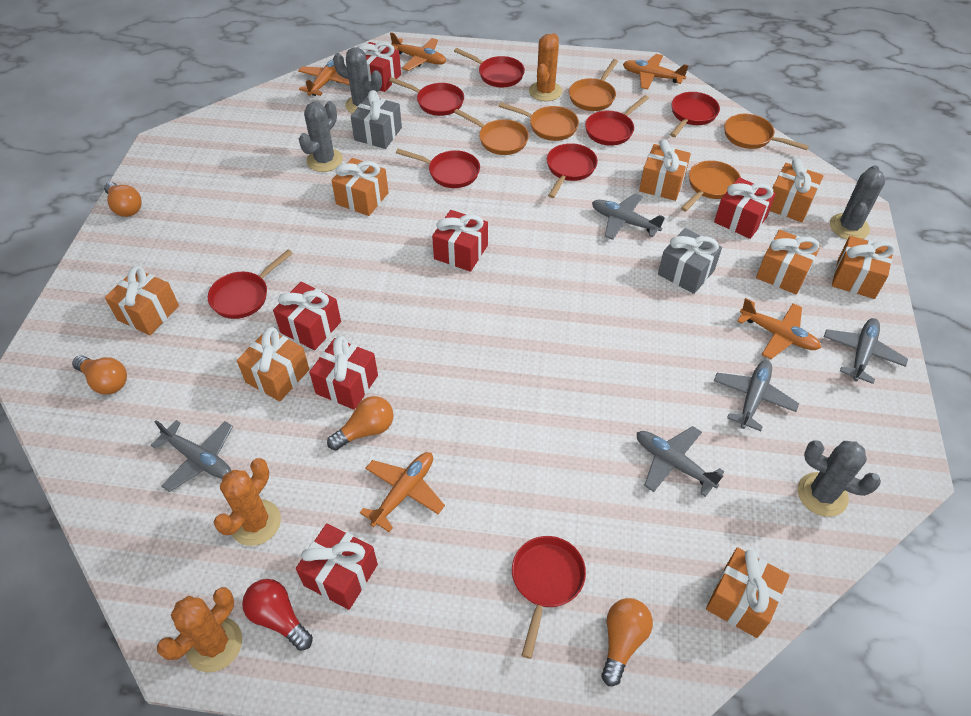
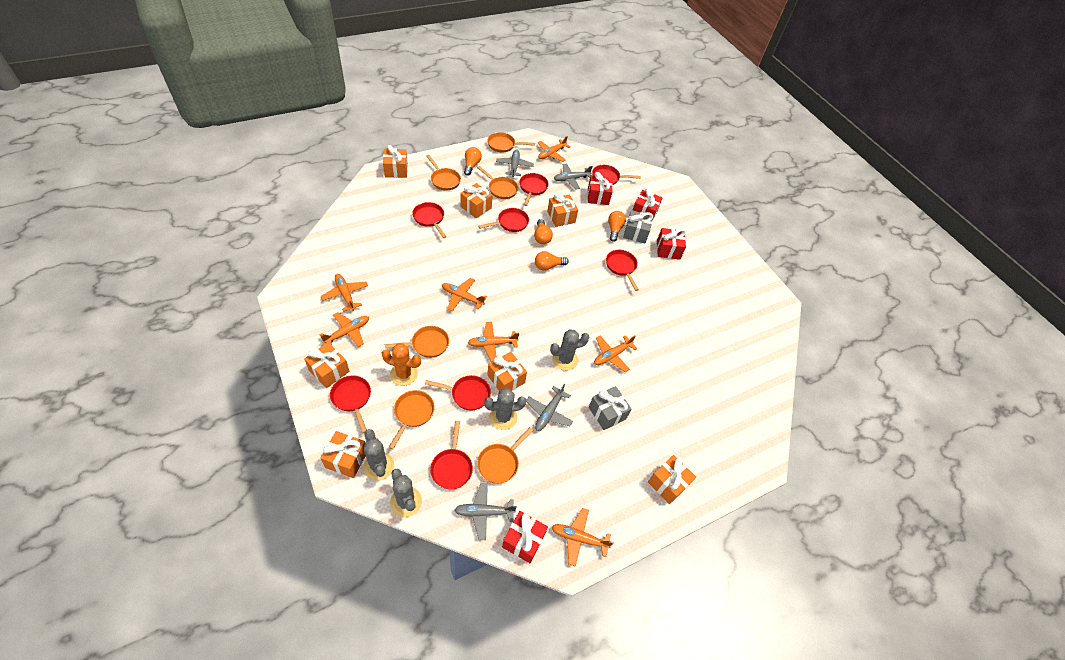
grey plane: [151,420,233,492] [592,193,665,240] [637,426,725,497] [714,360,799,431] [824,318,908,384] = 5 -> [454,483,517,540] [496,149,534,177] [526,384,573,431] [553,164,593,190] = 4
orange cactus: [157,587,242,672] [214,458,281,546] [529,33,562,101] = 3 -> [382,343,421,386] = 1
orange gift: [105,265,179,335] [237,327,309,401] [331,158,389,216] [639,139,691,201] [706,547,790,638] [756,230,820,294] [770,159,823,222] [832,236,895,299] = 8 -> [304,343,350,388] [321,431,366,478] [383,145,408,178] [460,183,493,218] [488,352,527,391] [547,193,578,227] [648,455,696,504] = 7
orange pan: [454,109,529,155] [499,102,579,141] [569,59,618,111] [681,160,741,211] [724,114,809,150] = 5 -> [385,326,449,358] [388,390,435,450] [426,155,461,191] [477,166,518,199] [477,427,533,484] [487,132,535,153] = 6
orange plane: [298,59,350,96] [360,452,445,532] [390,32,446,71] [623,54,689,89] [737,298,821,359] = 5 -> [320,312,369,347] [321,274,368,312] [442,278,487,311] [468,322,519,362] [538,136,570,162] [551,508,614,567] [594,335,637,372] = 7
red gift: [273,282,341,350] [296,523,378,610] [309,336,378,410] [357,42,401,92] [432,210,488,272] [714,177,776,239] = 6 -> [502,511,548,563] [587,172,613,205] [633,188,662,219] [657,228,686,260] = 4
red light bulb: [242,579,313,651] = 1 -> none = 0

